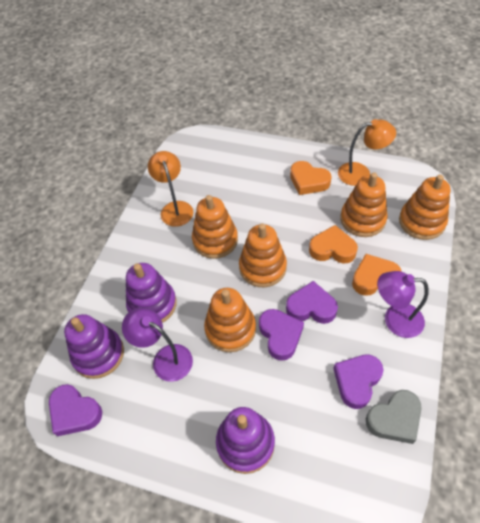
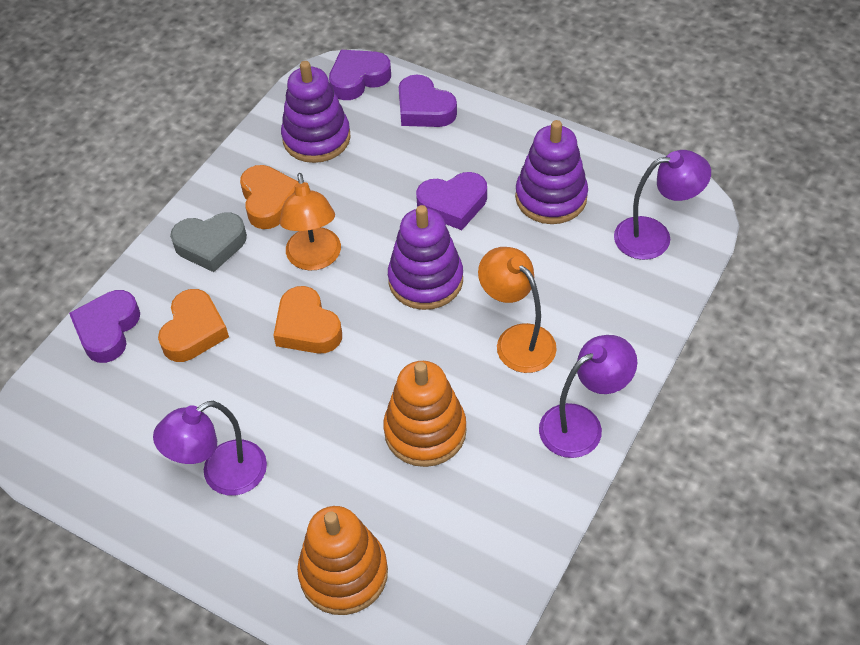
orange stacking toy: [192,195,238,259] [204,288,256,352] [239,223,287,287] [340,172,388,237] [399,175,450,240] = 5 -> [297,506,388,615] [383,361,467,467] = 2
purple lamp: [122,307,193,382] [377,271,429,338] = 2 -> [153,401,267,496] [539,335,637,458] [614,150,711,260] = 3

